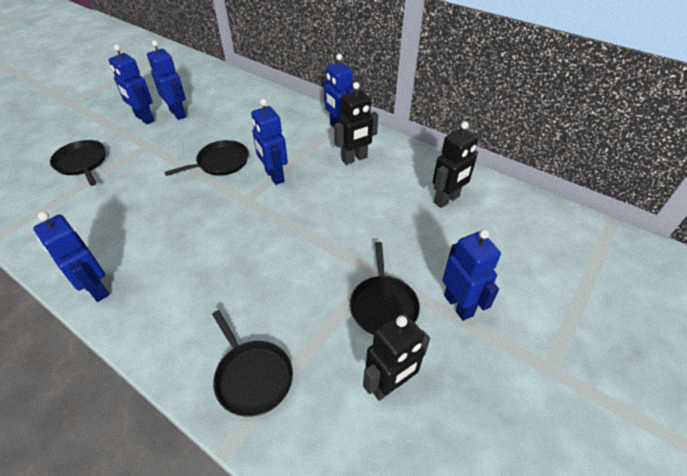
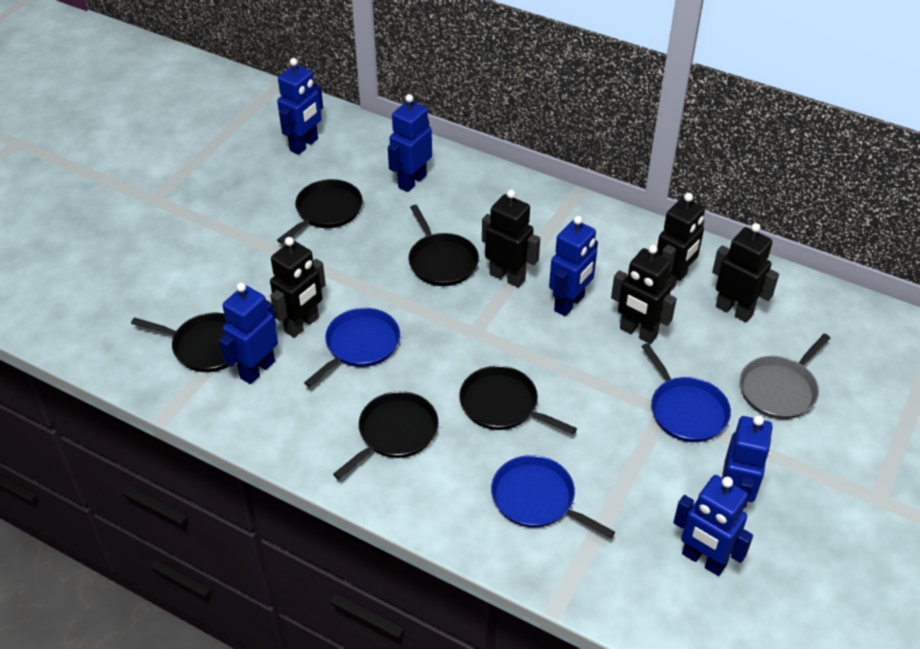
black pan: [50,140,106,186] [165,140,249,176] [212,310,293,417] [350,242,420,335] = 4 -> [131,313,229,372] [277,179,363,244] [333,391,438,479] [409,205,479,286] [459,366,577,435] = 5
black robot: [334,82,378,165] [363,312,430,401] [433,121,478,208] = 3 -> [270,237,326,338] [482,189,540,288] [611,245,677,344] [656,193,705,290] [712,223,779,323] = 5
blue pan: none = 0 -> [304,308,400,387] [491,455,615,539] [641,343,731,442] = 3
grey pan: none = 0 -> [740,334,830,419] = 1

